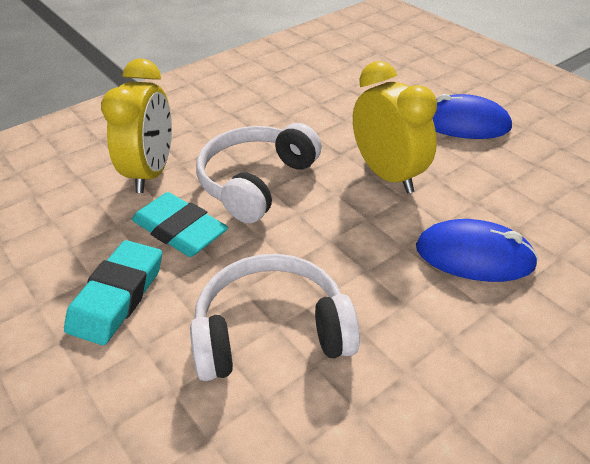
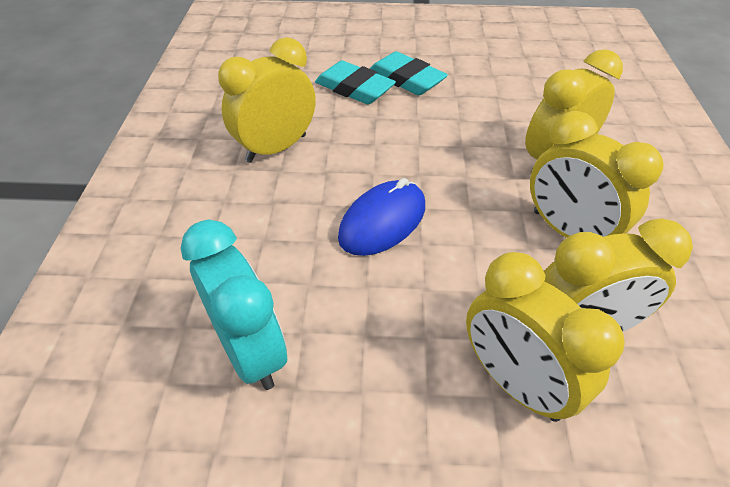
blue mouse: [416,219,539,282] [433,94,512,139] = 2 -> [338,178,425,256] = 1
turquoise clock: none = 0 -> [181,220,287,390] = 1
white headphones: [190,254,360,381] [196,123,322,223] = 2 -> none = 0
yellow clock: [101,58,172,193] [353,61,437,193] = 2 -> [218,37,316,163] [466,252,625,422] [525,49,623,172] [530,111,664,238] [544,218,693,332] = 5

